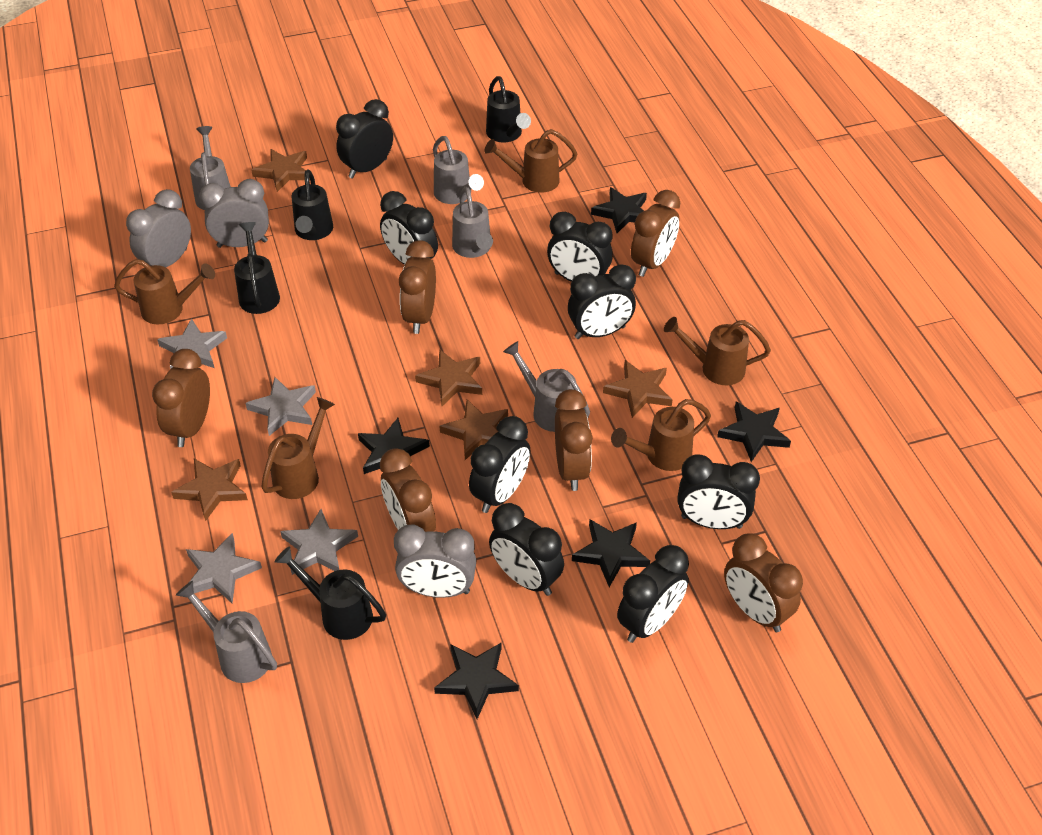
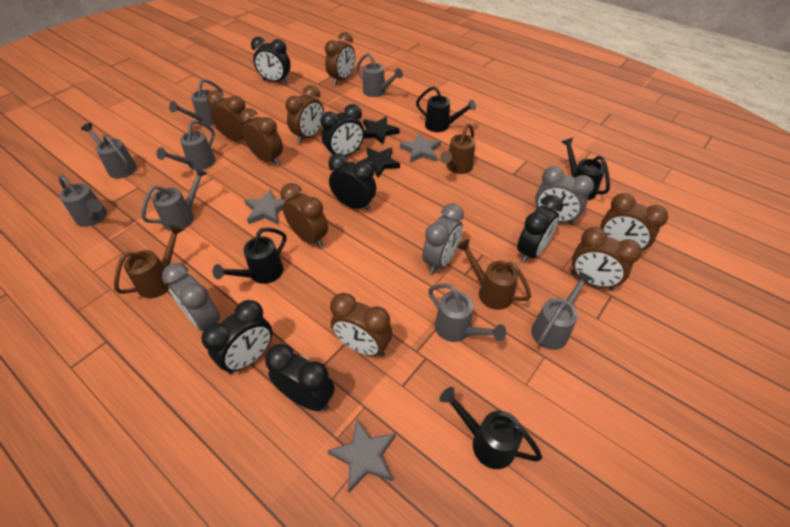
black clock: [336,99,393,179] [380,191,438,265] [469,416,530,513] [489,503,564,596] [547,212,613,282] [568,264,636,339] [617,545,689,643] [677,454,760,529] = 8 -> [201,300,272,374] [251,37,291,83] [265,344,335,411] [321,104,364,157] [328,153,376,211] [517,195,563,263] = 6
black star: [358,418,430,474] [434,643,519,719] [572,519,650,587] [591,187,647,233] [717,402,791,462] = 5 -> [357,147,400,178] [363,116,399,144] = 2
brown clock: [152,349,210,447] [380,448,436,532] [399,240,436,334] [555,389,592,491] [631,190,680,277] [724,533,803,632] = 6 -> [207,90,251,141] [240,108,283,165] [280,183,328,248] [286,85,324,144] [325,32,355,85] [330,293,392,357] [571,227,642,290] [600,193,668,251] = 8
brown star: [171,459,248,521] [251,149,310,192] [415,350,482,406] [440,400,508,460] [603,360,672,418] = 5 -> none = 0
brown watering can: [114,259,215,324] [261,397,335,499] [484,129,577,193] [611,399,711,471] [664,317,771,385] = 5 -> [114,224,184,298] [440,124,475,174] [456,239,531,310] = 3
grey star: [157,318,227,369] [186,533,262,604] [245,377,316,436] [280,509,358,575] = 4 -> [245,189,285,224] [327,419,395,492] [400,134,441,163] = 3
grey watering can: [176,581,277,683] [190,126,231,210] [433,136,484,204] [452,187,493,258] [503,341,590,432] = 5 -> [58,175,107,227] [81,123,137,179] [141,167,208,231] [156,120,216,170] [169,79,223,126] [356,53,403,97] [428,284,506,342] [531,271,593,350] = 8

